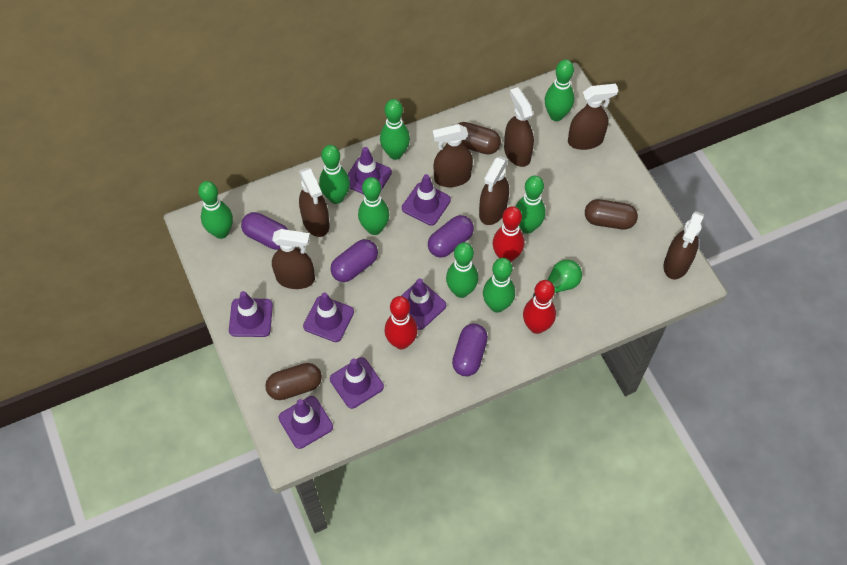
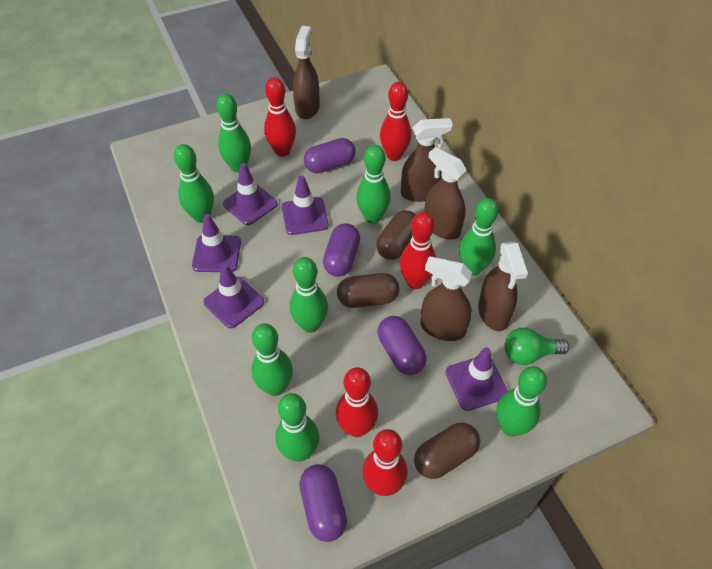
brown spray bottle: [272,229,315,289] [299,167,330,237] [433,124,473,187] [479,156,509,225] [504,87,534,167] [568,84,618,150] [664,211,704,279] = 7 -> [293,26,320,119] [401,118,453,202] [420,256,472,341] [424,147,467,240] [478,242,528,331] = 5
purple traffic cone: [229,291,273,337] [279,396,333,449] [303,293,354,342] [330,357,384,409] [348,147,392,194] [401,278,446,330] [402,174,451,226] = 7 -> [192,214,241,272] [203,264,264,328] [223,163,278,225] [282,175,329,235] [445,348,508,411] = 5
red bowling pin: [385,296,418,349] [493,206,524,262] [523,280,556,334] = 3 -> [264,77,296,157] [336,367,378,437] [362,429,407,496] [380,82,412,161] [400,212,436,289] = 5

